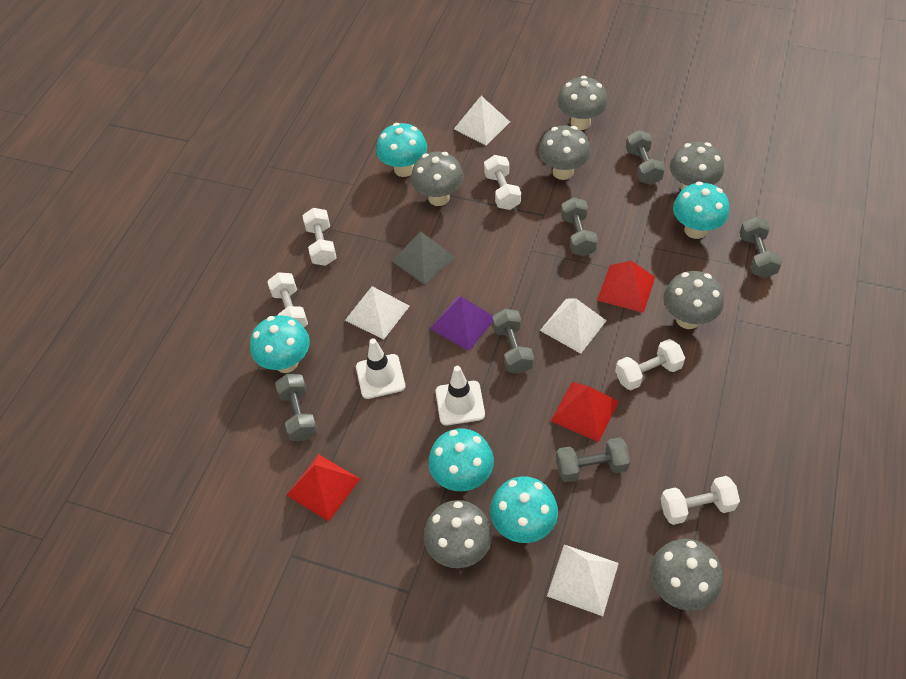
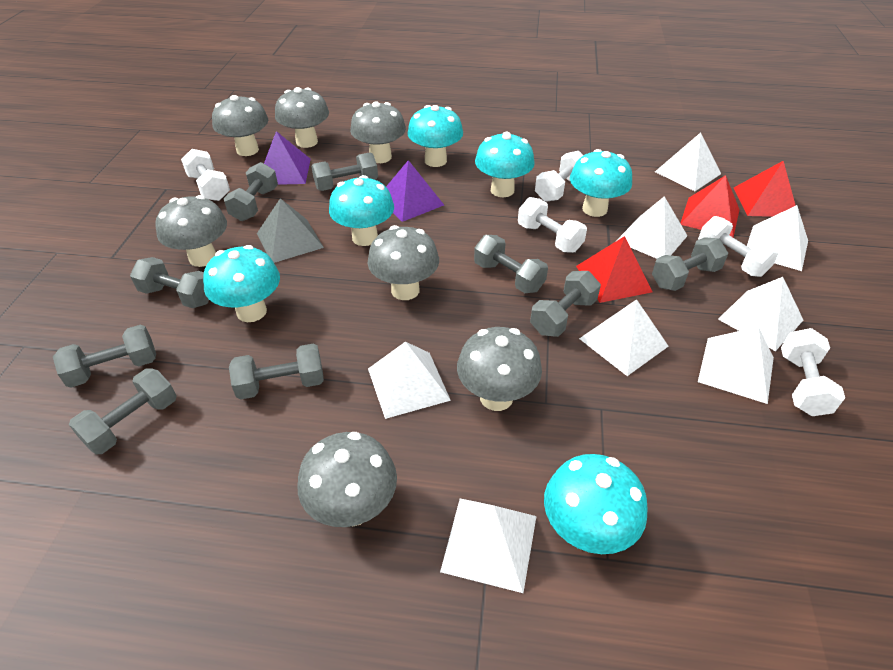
grey dumbbell: [275,374,318,441] [492,309,534,374] [556,437,630,482] [561,197,598,256] [626,130,665,185] [739,216,782,278] = 6 -> [53,325,156,388] [69,368,177,454] [130,257,209,308] [224,162,278,221] [229,344,324,400] [311,153,378,191] [474,235,548,293] [530,271,601,337] [652,237,728,291] = 9
purple pyramid: [430,296,493,351] = 1 -> [264,131,311,185] [386,160,444,222] = 2
turquoise mushroom: [250,315,310,373] [376,123,427,177] [428,429,494,491] [490,476,558,543] [673,182,729,239] = 5 -> [203,245,280,322] [329,175,394,246] [407,105,463,167] [475,131,535,197] [544,454,648,554] [570,149,632,217] = 6
white pyramid: [345,286,410,340] [454,96,510,145] [540,298,607,354] [547,545,619,616] = 4 -> [368,342,451,419] [440,499,536,593] [579,299,669,376] [616,196,687,259] [655,133,721,191] [698,327,774,404] [718,277,803,351] [747,205,808,271] = 8
white traffic cone: [356,338,405,399] [436,366,485,425] = 2 -> none = 0

